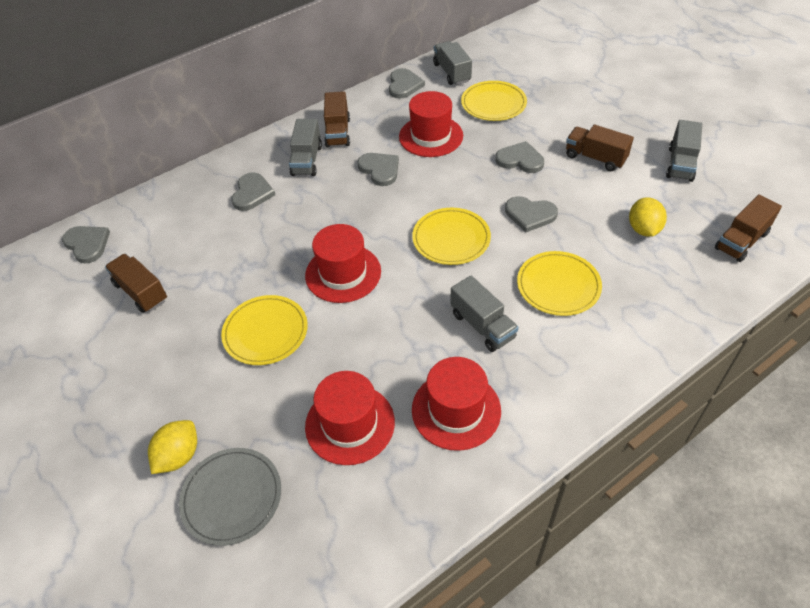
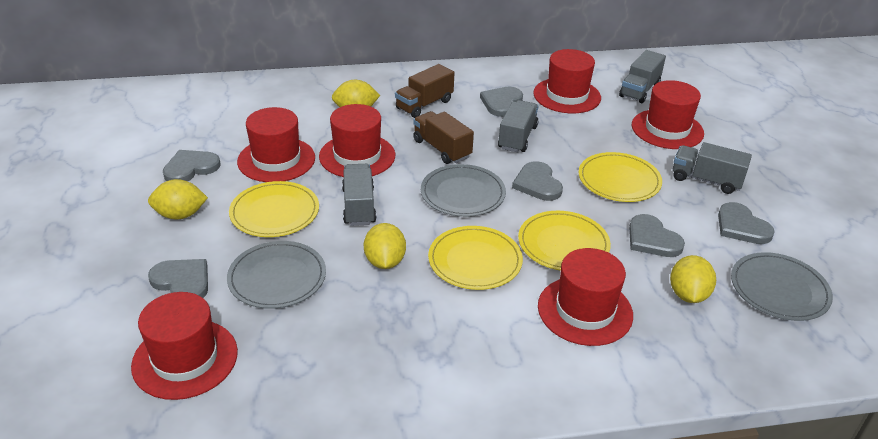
brown truck: [105,254,167,313] [324,91,350,147] [566,125,634,171] [715,194,782,262] = 4 -> [395,64,454,118] [413,111,474,164] = 2
grey plate: [179,448,281,546] = 1 -> [227,241,326,309] [421,164,506,217] [731,252,833,321] = 3
red hat: [305,224,381,303] [305,371,395,465] [399,91,463,157] [412,357,501,451] = 4 -> [131,292,238,400] [237,107,315,182] [319,104,395,177] [533,49,601,113] [538,248,633,346] [632,80,704,149] = 6
yellow lemon: [148,420,197,474] [629,197,667,237] = 2 -> [148,179,208,219] [332,80,380,107] [364,223,406,269] [670,255,716,303] = 4

